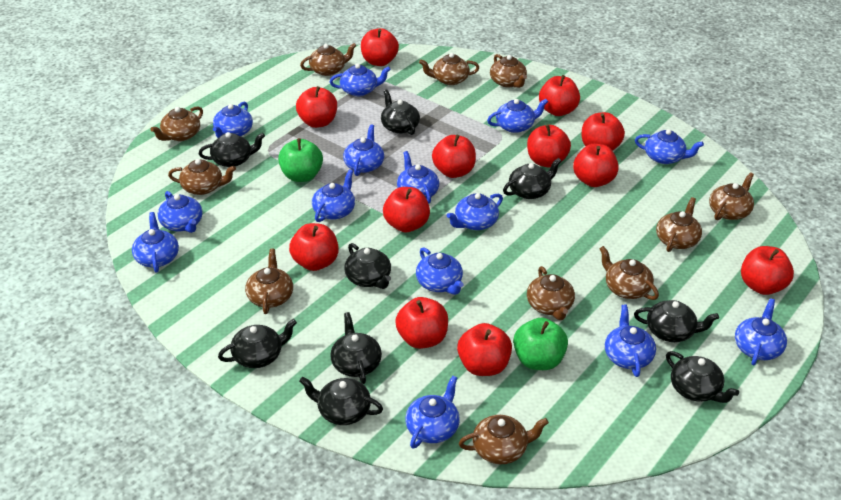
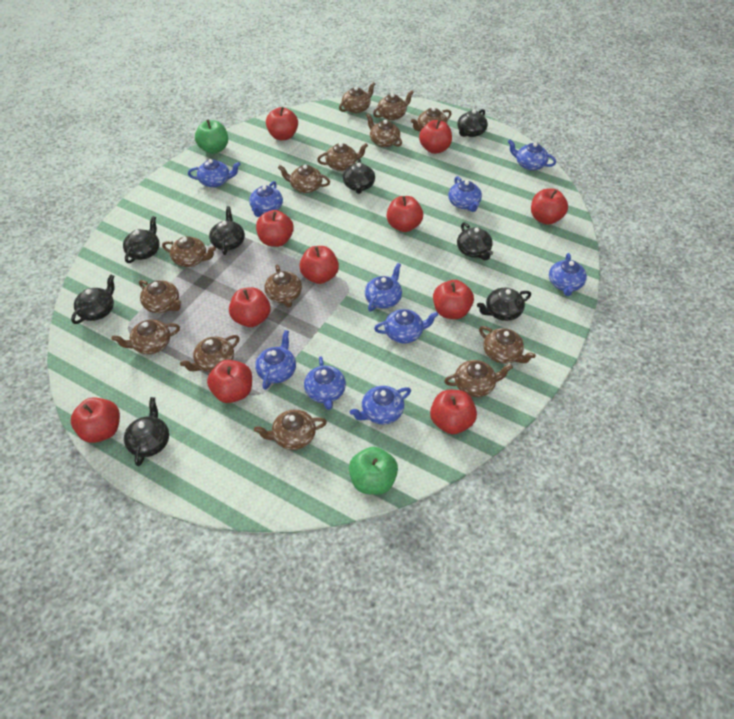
black teapot: [199,132,265,167] [218,319,297,368] [299,377,383,425] [330,312,382,384] [344,243,391,289] [381,90,420,135] [503,158,561,199] [634,300,719,342] [666,351,739,403] = 9 -> [71,274,115,324] [123,216,160,263] [124,397,169,466] [209,206,245,255] [343,158,375,194] [457,109,488,137] [457,222,493,260] [477,288,531,321] = 8
blue teapot: [132,212,179,273] [158,191,203,233] [213,102,253,138] [312,170,355,222] [330,64,391,96] [343,124,384,176] [397,151,439,204] [405,376,460,448] [416,247,464,295] [447,193,503,230] [487,99,548,133] [605,305,656,377] [635,129,704,164] [735,299,787,365] = 14 -> [188,159,240,187] [249,181,283,217] [255,330,296,390] [304,357,346,410] [350,386,411,424] [365,263,402,311] [374,309,438,343] [448,176,482,212] [508,140,556,170] [549,253,587,296] = 10
brown teapot: [151,107,203,141] [168,159,236,195] [245,248,293,314] [300,43,357,76] [419,53,479,85] [459,415,549,464] [490,54,527,88] [527,266,575,320] [599,246,659,300] [656,197,702,252] [709,172,754,220] = 11 -> [112,319,180,354] [139,280,181,313] [162,236,216,267] [180,335,240,372] [254,409,327,450] [264,265,302,308] [278,165,330,193] [317,143,368,171] [339,82,375,113] [366,113,402,147] [373,90,414,120] [411,107,452,132] [444,360,513,397] [479,326,536,364] = 14
red apple: [289,223,339,271] [296,86,337,128] [361,28,399,66] [383,187,430,232] [395,297,448,349] [432,135,476,178] [457,323,512,376] [527,124,571,168] [539,75,580,116] [573,144,619,187] [582,112,625,151] [741,246,794,295] = 12 -> [71,397,120,443] [207,360,252,403] [229,287,271,327] [256,210,294,247] [266,107,298,140] [299,246,339,284] [386,196,423,232] [419,120,452,154] [430,390,477,434] [433,280,474,319] [531,189,568,225] = 11

